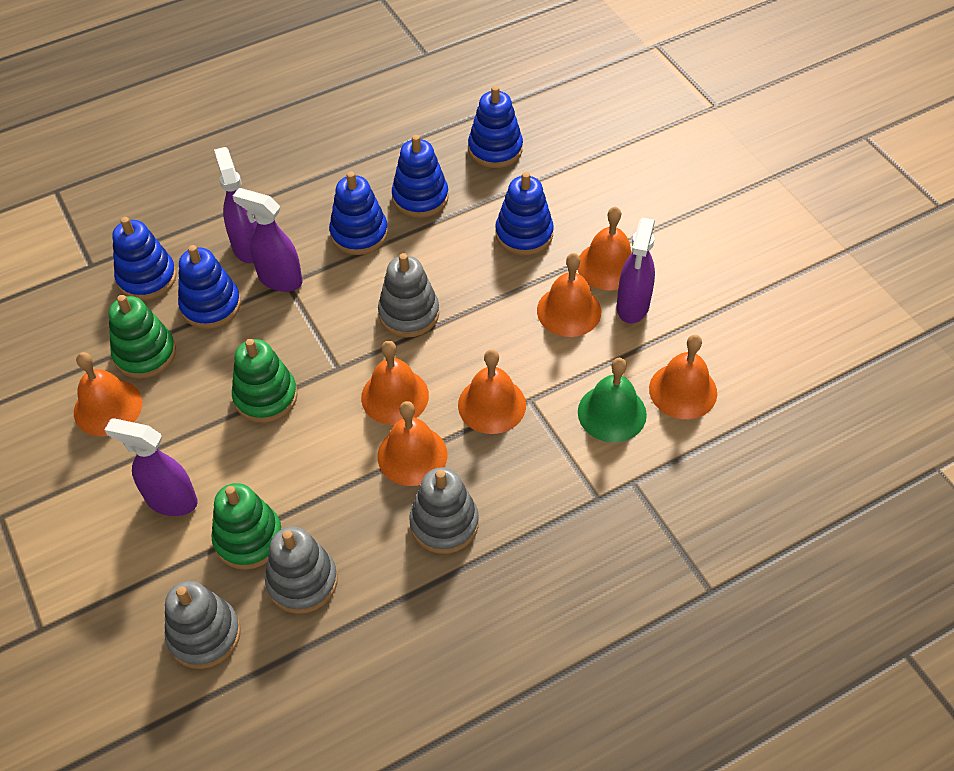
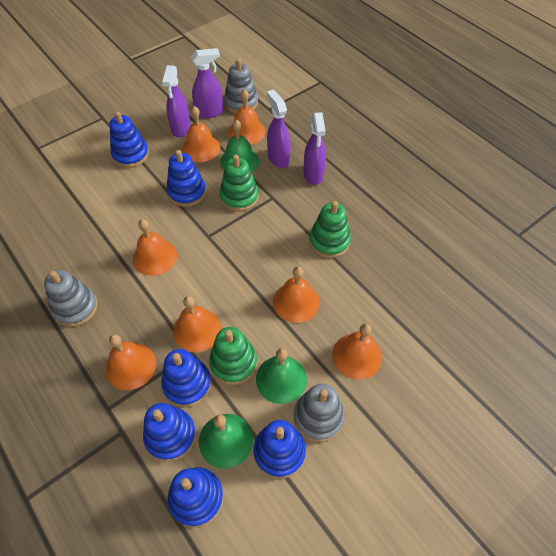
green bell: [578,358,647,442] = 1 -> [199,414,253,469] [220,120,259,173] [256,348,307,404] = 3
grey stacking toy: [165,581,241,669] [265,526,337,614] [378,253,439,337] [409,467,479,554] = 4 -> [44,270,98,327] [224,59,258,113] [294,384,345,442] = 3

